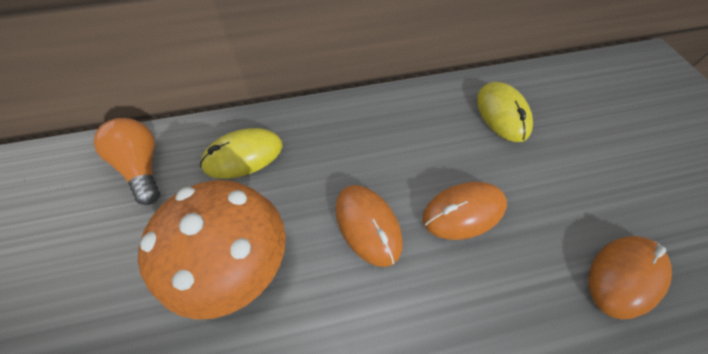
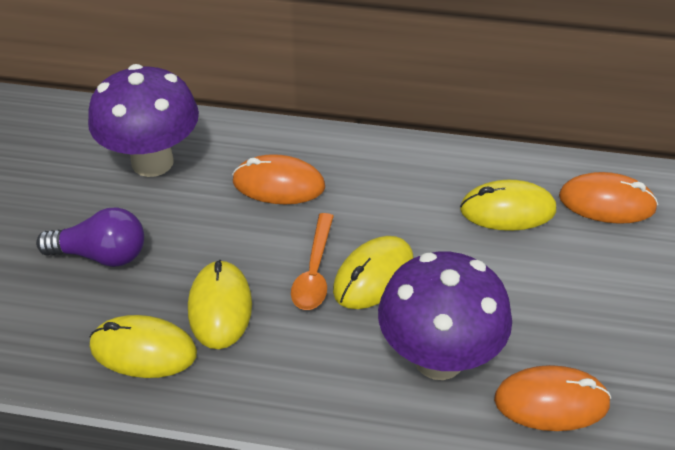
orange light bulb: [94,118,160,205] = 1 -> none = 0
orange mushroom: [138,180,286,319] = 1 -> none = 0
orange spoon: none = 0 -> [291,213,334,310] = 1
purple light bulb: none = 0 -> [36,207,144,267] = 1
purple mushroom: none = 0 -> [88,64,199,177] [378,252,512,380] = 2
yellow mouse: [200,128,283,179] [477,82,533,142] = 2 -> [90,315,197,378] [188,260,252,349] [333,236,413,309] [460,180,556,231] = 4

